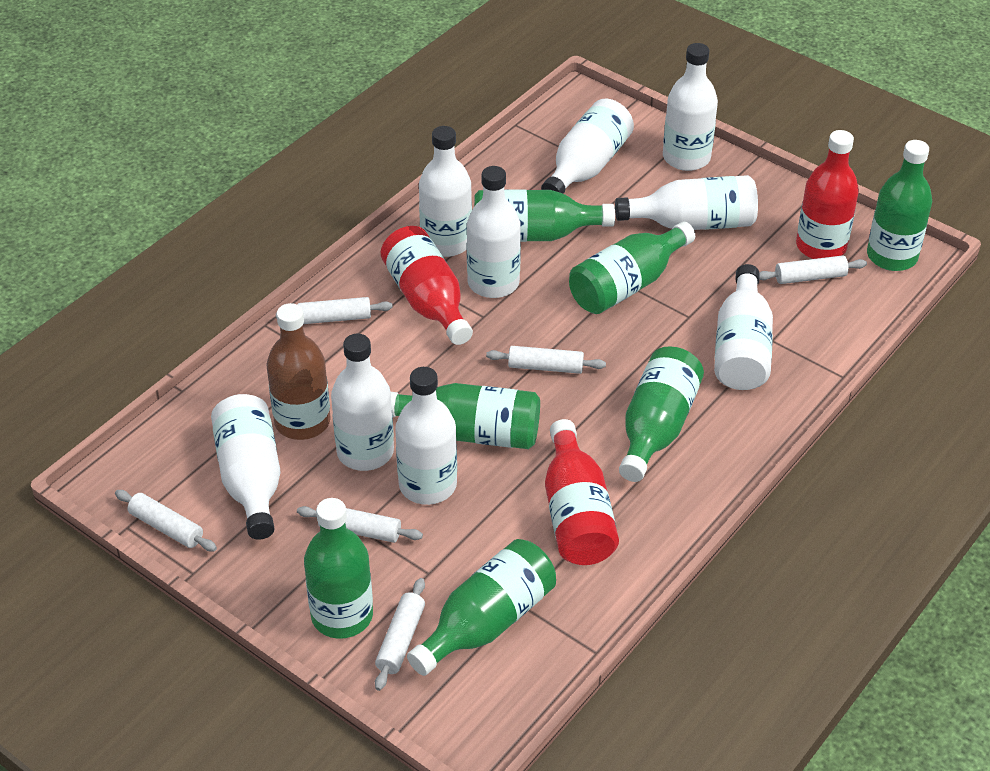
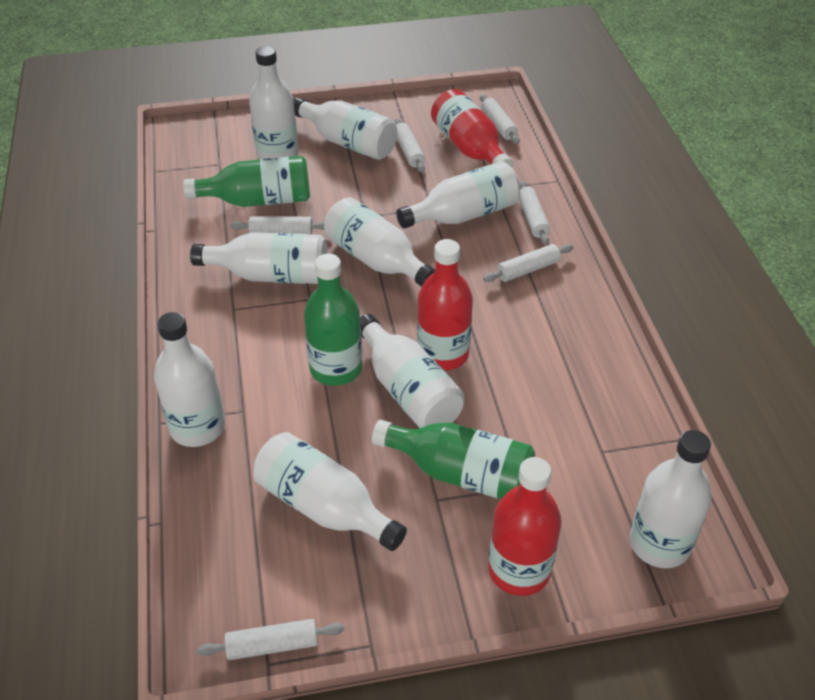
brown bottle: [266,303,331,440] = 1 -> none = 0
green bottle: [304,498,373,639] [391,383,540,449] [407,539,556,676] [474,190,615,242] [569,222,695,314] [619,346,704,482] [867,140,932,271] = 7 -> [183,156,310,207] [304,254,362,386] [372,420,535,499] = 3

